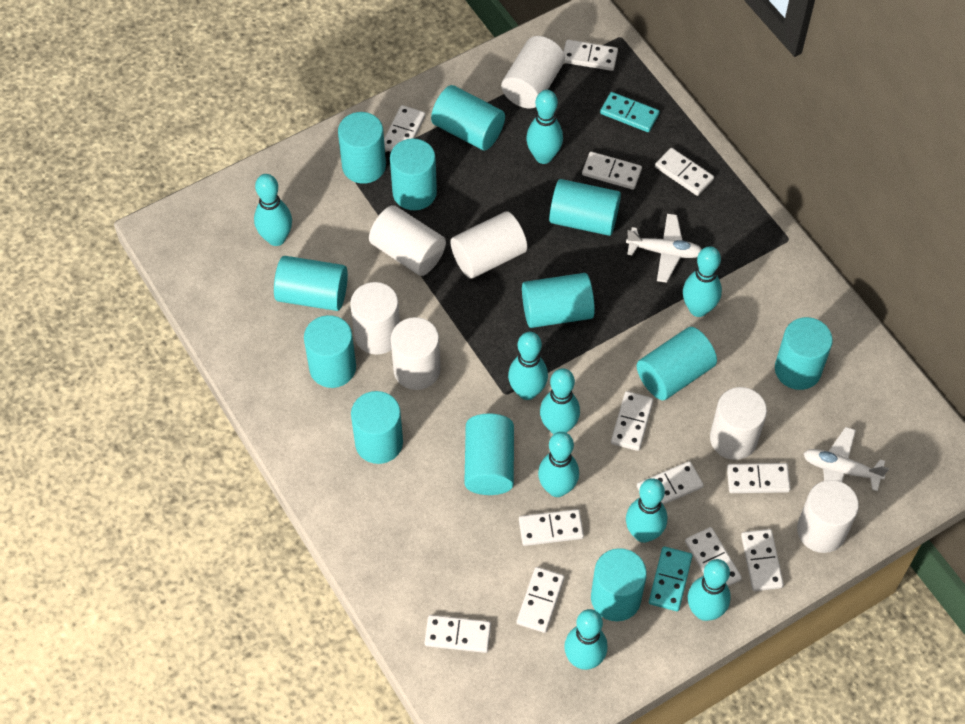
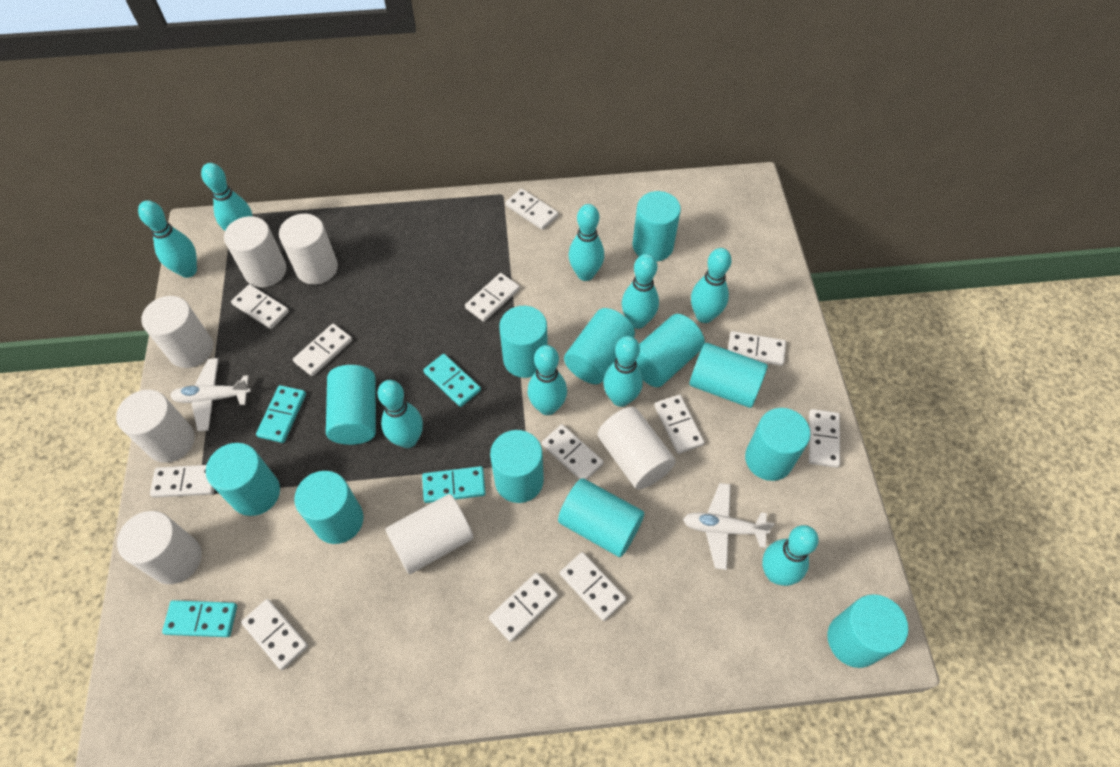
turquoise domino: [600,92,660,132] [649,546,692,611] = 2 -> [162,600,237,637] [256,385,306,443] [422,466,486,503] [423,354,481,407] = 4

